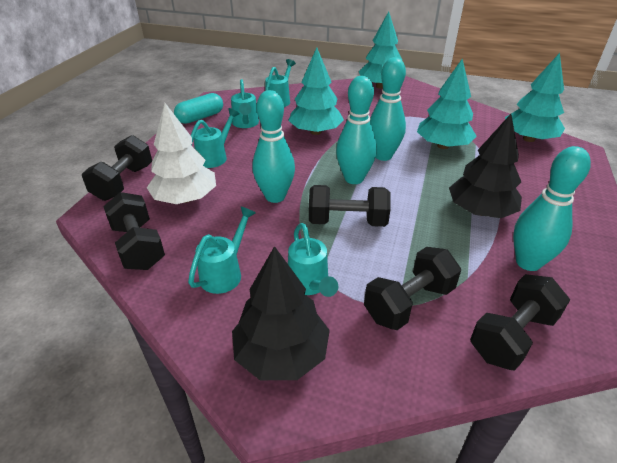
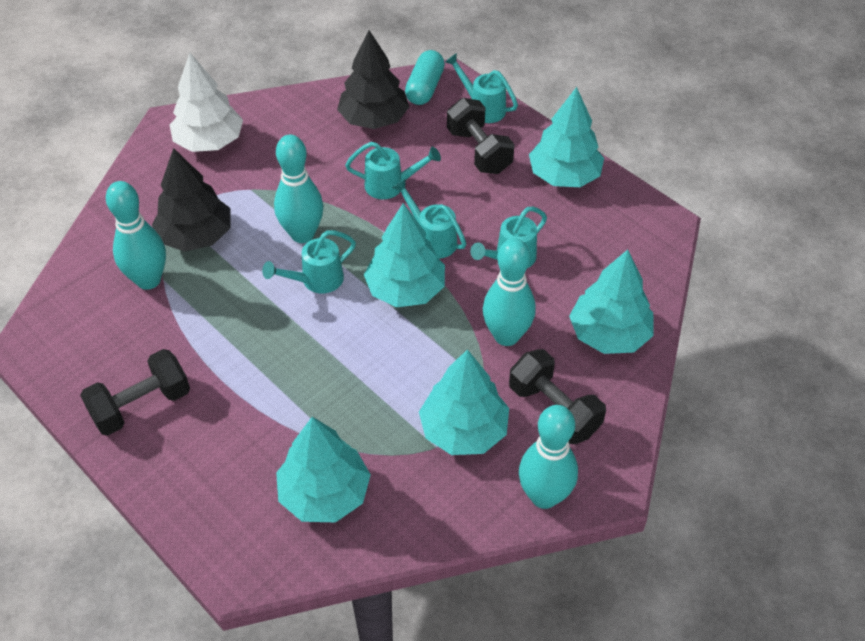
black dumbbell: [82,135,152,201] [103,192,165,270] [309,185,391,227] [364,247,461,330] [470,274,570,371] = 5 -> [80,349,190,436] [447,98,515,174] [509,349,606,444] = 3
turquoise tree: [288,48,344,135] [359,11,402,89] [417,59,477,149] [505,53,565,142] = 4 -> [276,417,371,522] [364,203,445,307] [419,349,509,455] [529,87,604,187] [569,250,654,354] = 5

